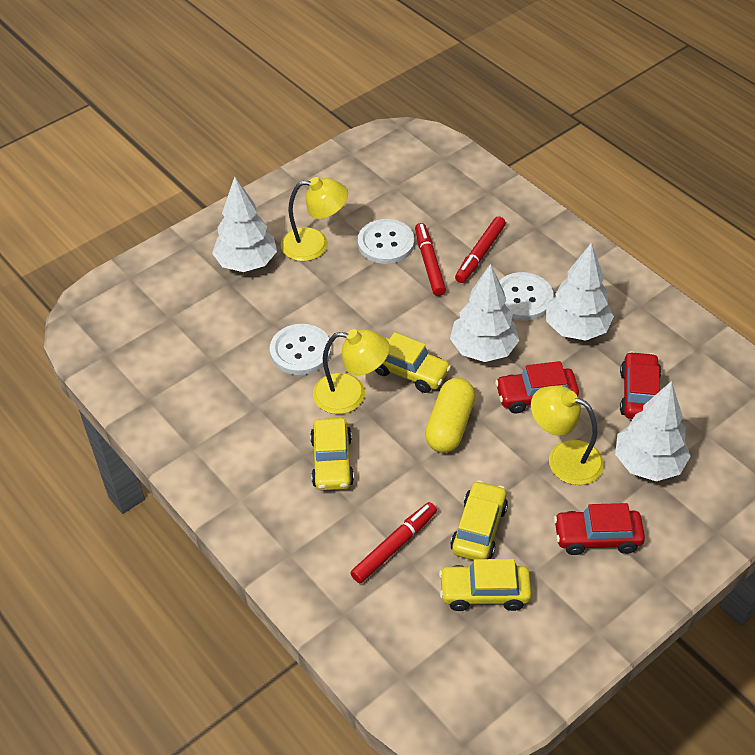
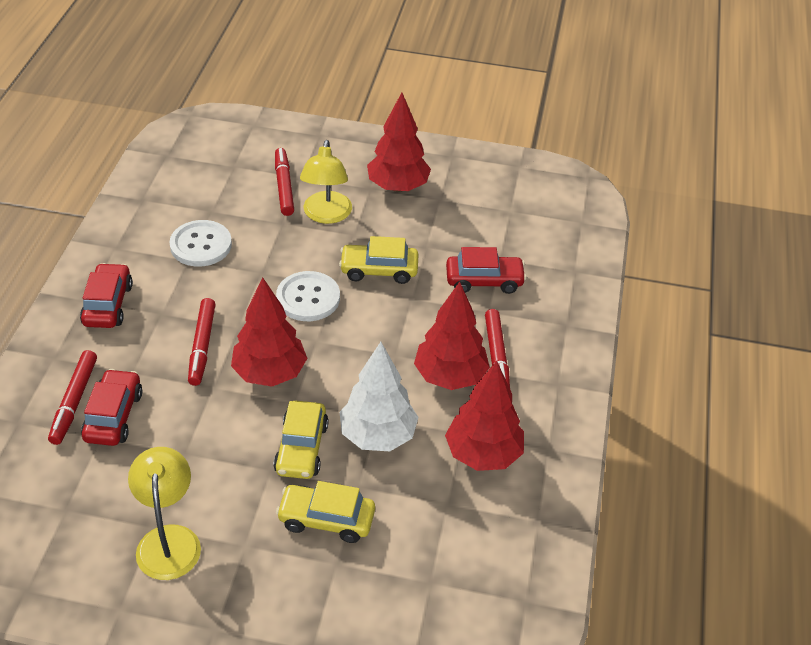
red marker: [351,502,437,583] [415,223,446,296] [455,216,506,283] = 3 -> [48,350,97,445] [188,298,216,386] [275,148,294,216] [485,309,510,388] = 4
red tree: none = 0 -> [231,278,308,387] [367,93,431,192] [414,282,490,390] [445,361,524,471] = 4
white button: [270,324,331,375] [358,219,414,264] [499,272,554,320] = 3 -> [169,220,232,267] [276,271,340,321] = 2
white tree: [212,177,277,272] [450,264,519,362] [546,243,614,341] [615,381,691,481] = 4 -> [340,342,419,451] = 1
yellow capsule: [425,378,475,453] = 1 -> none = 0
yellow car: [310,418,354,490] [375,332,451,393] [439,559,532,611] [450,480,508,560] = 4 -> [274,401,329,479] [276,481,375,543] [339,236,418,284] = 3
yellow lamp: [281,177,348,261] [313,329,390,414] [531,385,604,485] = 3 -> [128,447,201,580] [300,140,352,224] = 2

